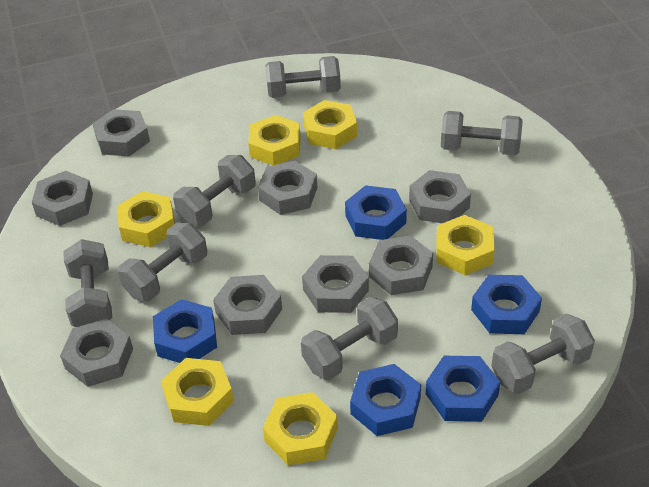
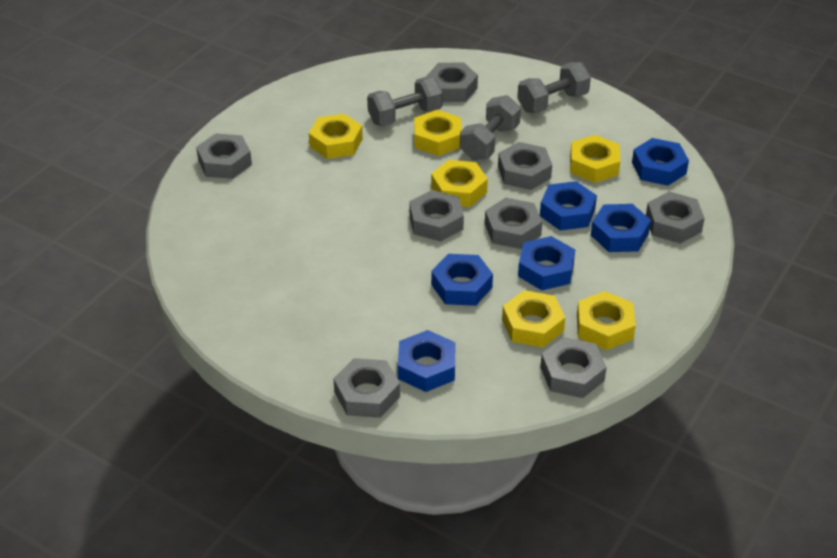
blue nut: [153,299,217,363] [345,185,407,240] [350,364,421,436] [426,356,500,422] [471,275,542,334] = 5 -> [398,330,456,392] [431,254,493,306] [518,236,575,290] [540,181,597,231] [591,204,651,252] [632,138,689,186] = 6
grey dumbbell: [63,239,112,327] [117,222,207,301] [173,155,256,226] [265,56,341,98] [301,297,398,380] [441,111,523,155] [491,314,595,394] = 7 -> [367,77,443,126] [460,95,521,160] [517,62,591,113] = 3

